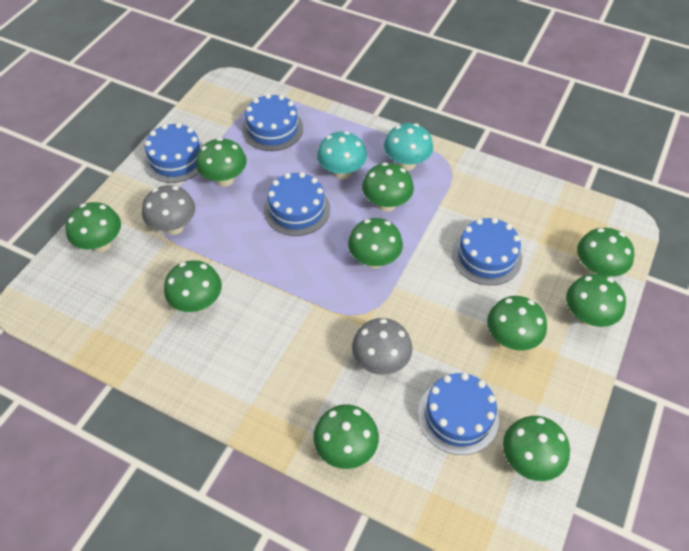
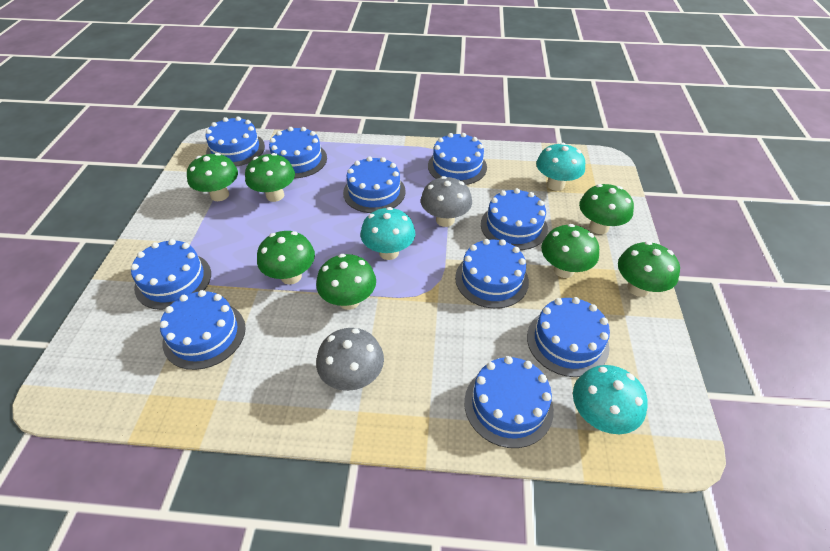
blue cake: [144,123,203,183] [242,94,303,151] [264,172,330,236] [418,373,499,455] [452,218,522,285] = 5 -> [131,239,211,310] [160,290,246,370] [206,116,265,167] [269,127,327,178] [343,156,406,213] [428,133,487,185] [455,239,529,309] [464,356,554,448] [481,188,548,250] [527,297,610,377] = 10
green mushroom: [65,202,121,252] [164,260,222,312] [196,138,247,187] [313,404,379,469] [348,218,403,268] [362,162,414,212] [487,296,547,351] [503,416,570,481] [566,274,626,327] [577,228,634,277] = 10 -> [187,153,238,201] [245,153,295,202] [257,231,315,285] [316,254,376,310] [541,224,599,278] [579,184,634,234] [618,241,680,297] = 7
turquoise mushroom: [317,131,367,179] [384,123,433,171] = 2 -> [361,207,415,260] [536,143,585,191] [573,365,648,434] = 3

